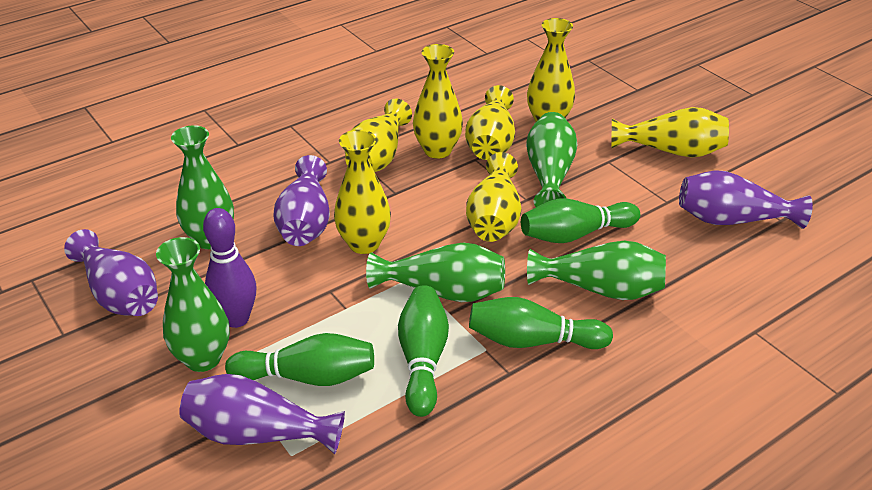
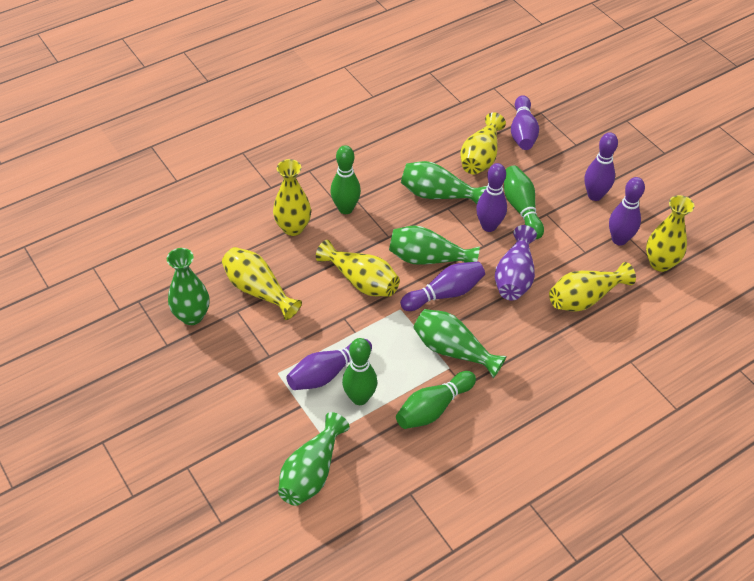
purple bowling pin: [203,208,256,328] = 1 -> [286,339,372,390] [400,261,485,311] [476,163,507,232] [511,95,539,150] [585,132,618,201] [609,177,645,246] = 6
purple vase: [64,229,158,316] [179,374,345,454] [273,155,330,246] [679,170,813,229] = 4 -> [495,225,537,301] = 1
yellow vase: [334,130,391,254] [345,99,412,172] [413,44,463,159] [465,85,515,160] [466,152,521,242] [527,18,575,122] [612,107,729,158] = 7 -> [222,247,302,320] [273,159,311,236] [316,240,400,297] [460,112,506,175] [549,262,636,312] [646,195,695,272] = 6

